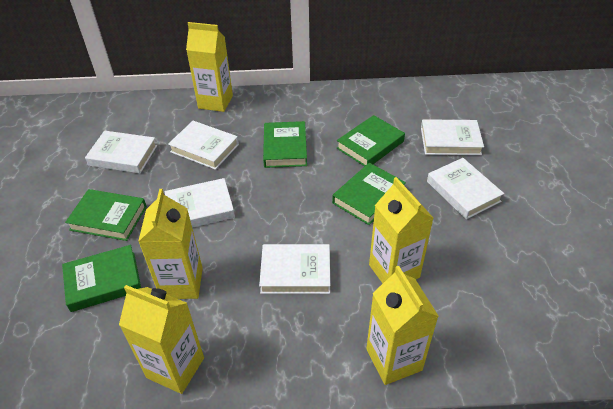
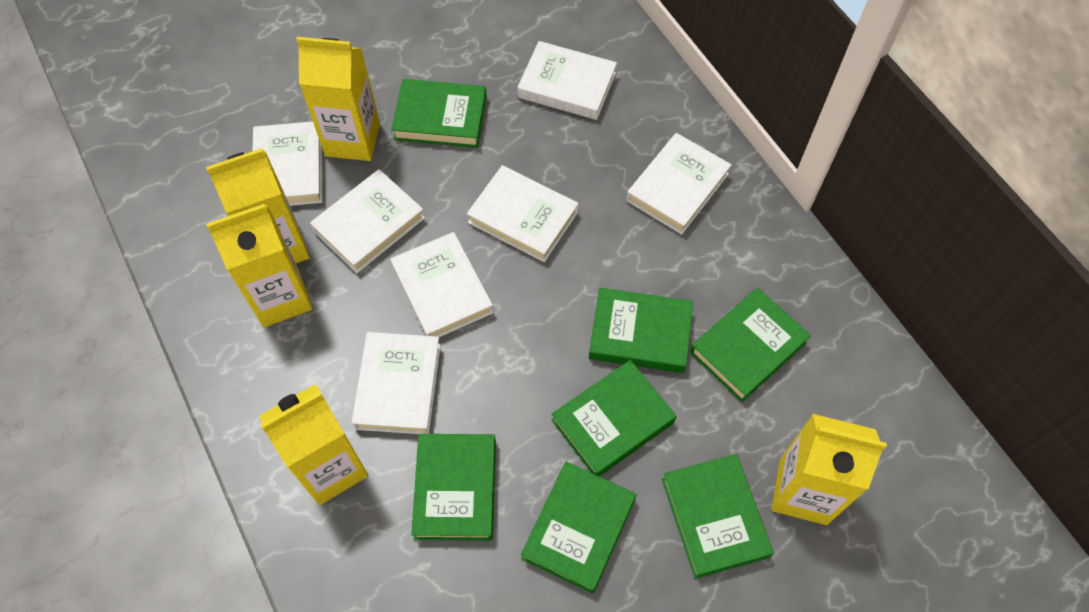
green book: [62,245,141,312] [65,189,147,241] [263,121,307,168] [332,163,406,225] [337,115,405,166] = 5 -> [391,79,487,148] [411,434,496,541] [521,461,636,594] [551,360,676,477] [589,288,693,373] [662,454,774,579] [690,288,811,402] = 7
white book: [85,131,157,173] [165,178,235,228] [168,121,239,170] [259,244,330,294] [421,119,484,155] [427,158,504,219] = 6 -> [252,121,323,206] [310,169,425,273] [352,332,441,434] [391,232,493,337] [467,165,579,262] [518,41,617,120] [626,133,732,235] = 7

